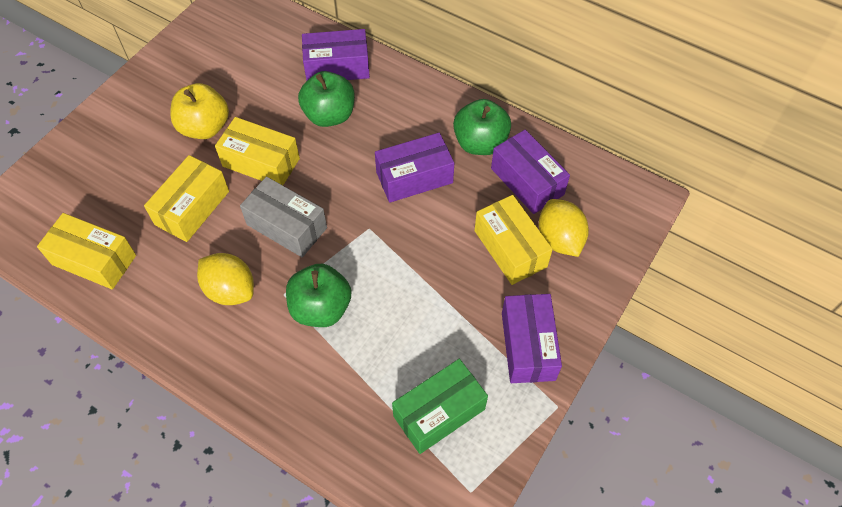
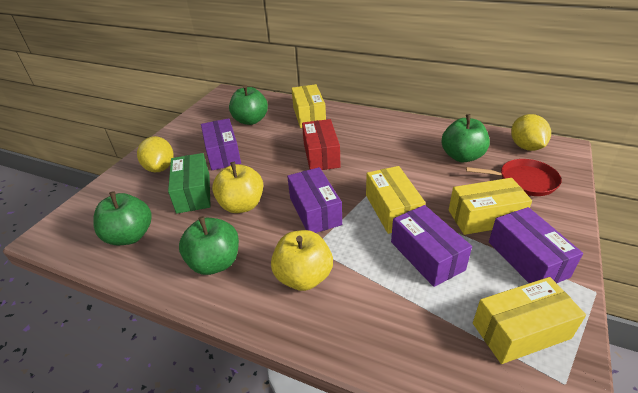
green apple: [286,264,351,327] [298,71,355,127] [453,99,511,155] = 3 -> [93,191,152,245] [179,216,239,275] [229,85,268,125] [442,114,490,162] = 4
grey box: [240,176,327,258] = 1 -> none = 0
red box: none = 0 -> [302,119,341,170] = 1
red pan: none = 0 -> [466,159,562,196] = 1
yellow apple: [170,83,229,139] = 1 -> [212,162,263,213] [271,230,333,291] = 2

